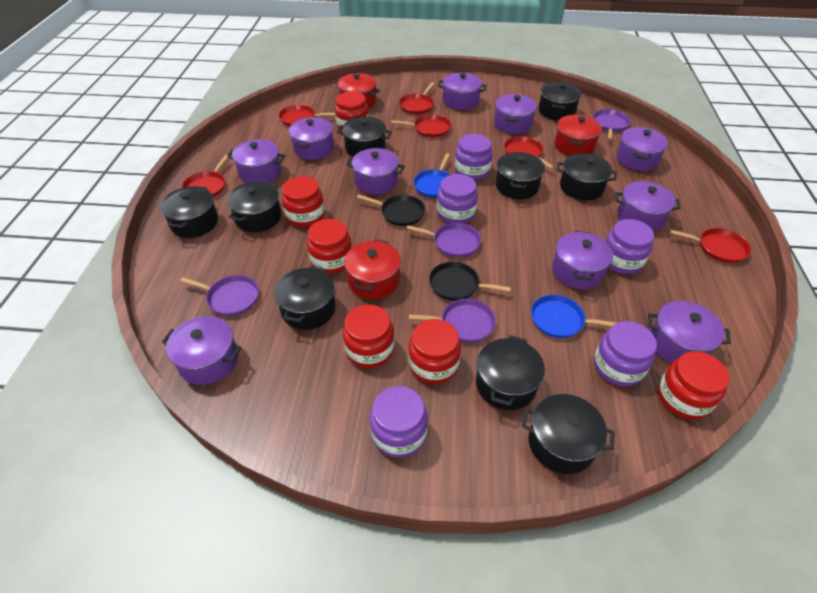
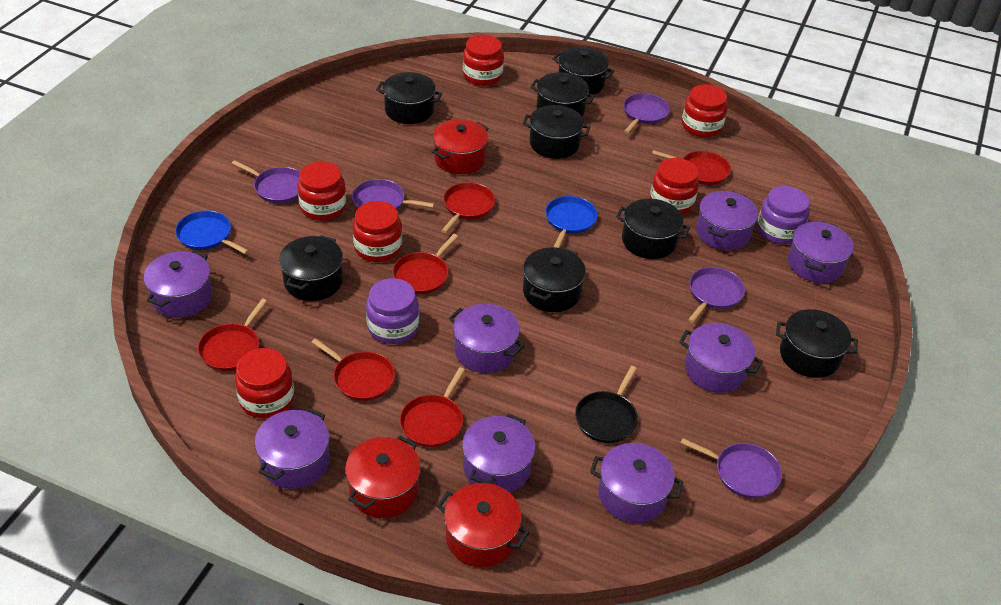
black pan: [357,194,425,226] [429,262,511,301] = 2 -> [575,366,638,443] = 1
black pot: [160,186,218,238] [227,182,282,232] [274,266,336,330] [337,116,392,157] [476,335,545,410] [496,152,545,199] [522,394,615,474] [539,82,582,120] [557,153,617,200] = 9 -> [279,235,343,301] [376,72,442,124] [522,105,590,159] [523,247,586,312] [530,72,595,116] [553,47,614,95] [616,199,690,259] [776,309,858,378] = 8
purple jar: [370,386,428,458] [437,174,478,224] [455,134,493,180] [594,321,657,386] [605,219,654,274] = 5 -> [366,278,419,344] [757,186,810,244] = 2
purple pan: [180,275,259,316] [406,223,481,257] [409,299,496,343] [593,109,631,140] = 4 -> [232,160,300,203] [352,179,435,210] [623,93,670,133] [681,438,782,498] [688,267,745,323] = 5
purple pot: [162,316,241,385] [227,139,285,183] [289,117,334,160] [346,148,405,195] [438,73,487,110] [494,94,537,134] [552,231,613,289] [615,181,681,231] [617,127,668,171] [648,301,731,364] = 10 -> [144,251,213,318] [254,407,330,489] [449,304,524,373] [462,413,535,493] [590,443,683,523] [679,323,762,393] [696,191,758,250] [788,221,854,283] = 8

